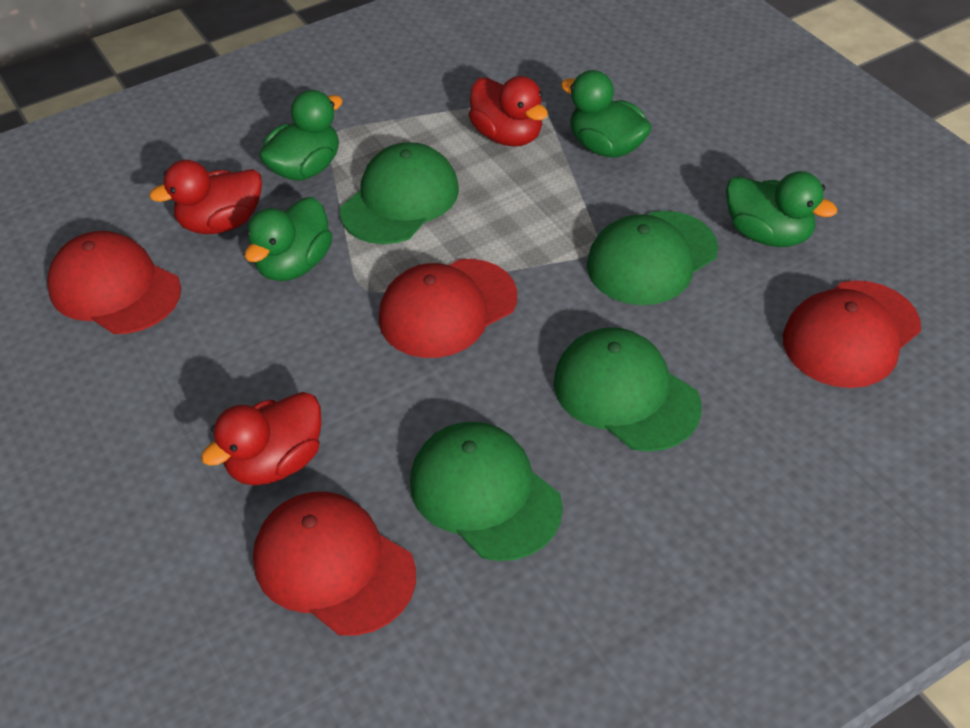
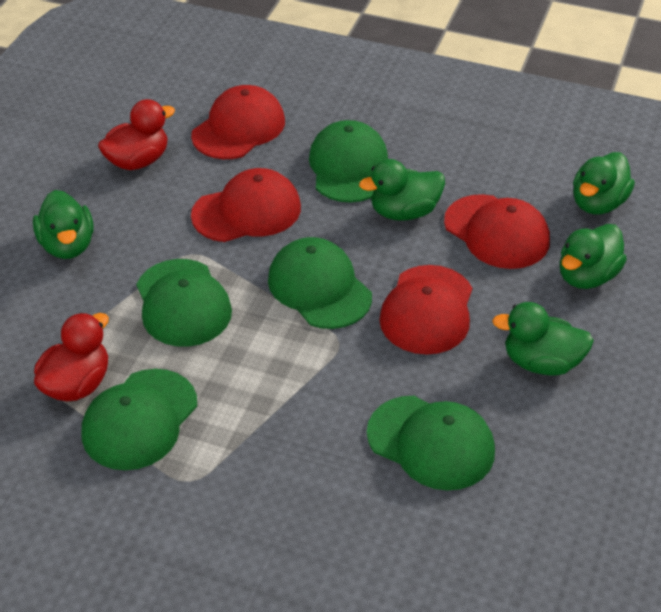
green cap: [340,142,459,244] [410,422,563,561] [554,327,701,452] [587,211,718,305] = 4 -> [82,369,197,470] [136,259,232,347] [268,237,372,329] [309,120,388,203] [367,396,495,491] = 5
green duck: [244,197,332,281] [259,90,343,181] [561,70,652,158] [726,171,837,247] = 4 -> [33,190,94,259] [359,159,445,221] [492,302,594,376] [560,224,627,289] [573,152,635,215] = 5
red duck: [149,160,262,234] [201,392,321,485] [469,76,548,147] = 3 -> [34,313,109,401] [98,99,175,170] = 2

